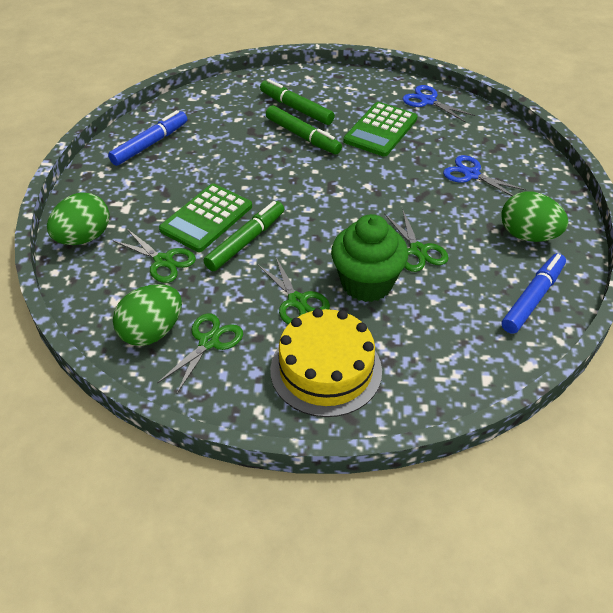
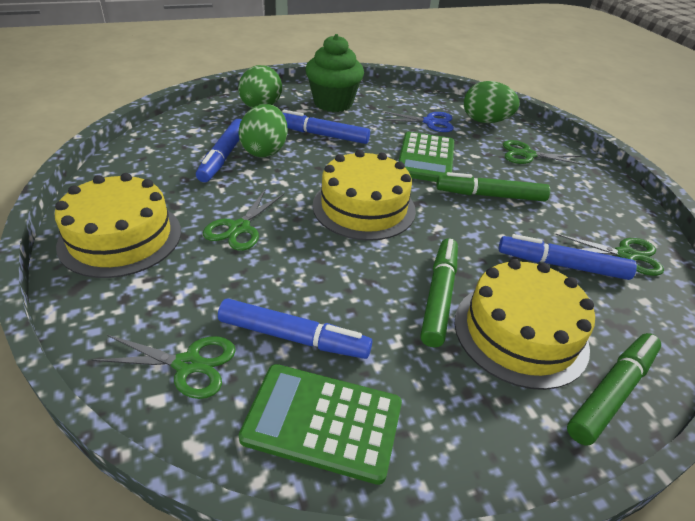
blue marker: [108,110,187,166] [501,253,566,334] = 2 -> [196,119,242,182] [218,298,372,359] [282,110,370,144] [499,234,637,280] = 4
blue scissors: [403,85,475,122] [443,155,527,196] = 2 -> [380,111,454,132] = 1
yellow cake: [270,308,382,417] = 1 -> [55,173,181,278] [313,150,416,241] [454,259,595,390] = 3

